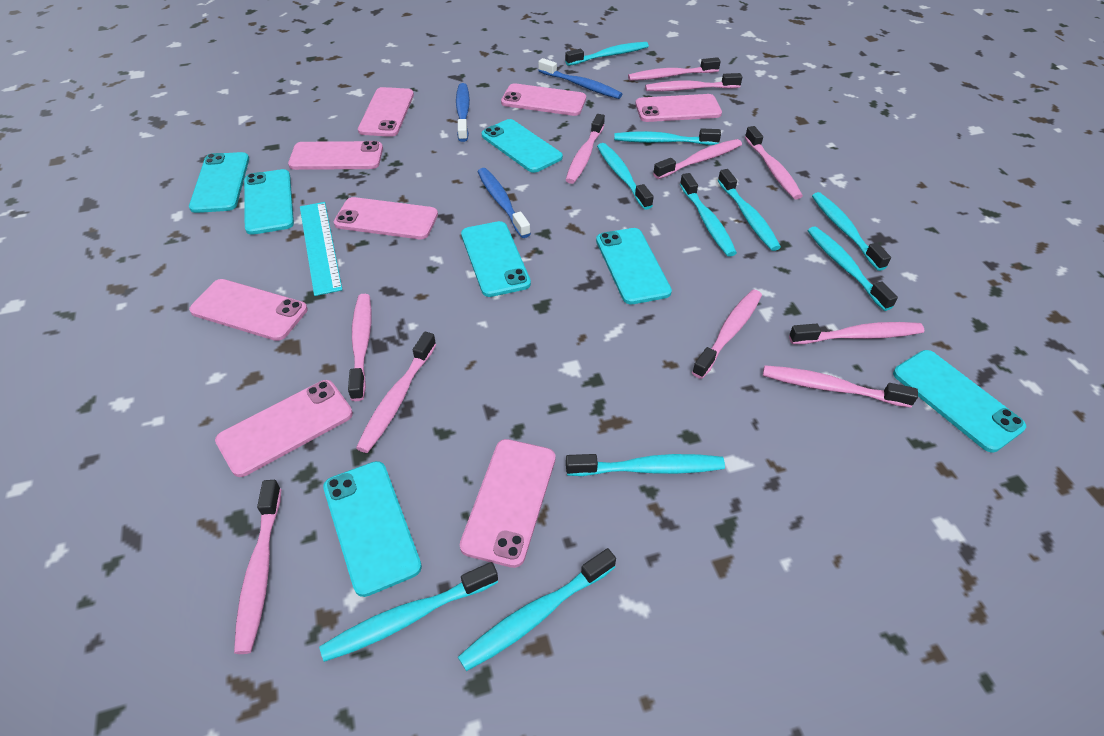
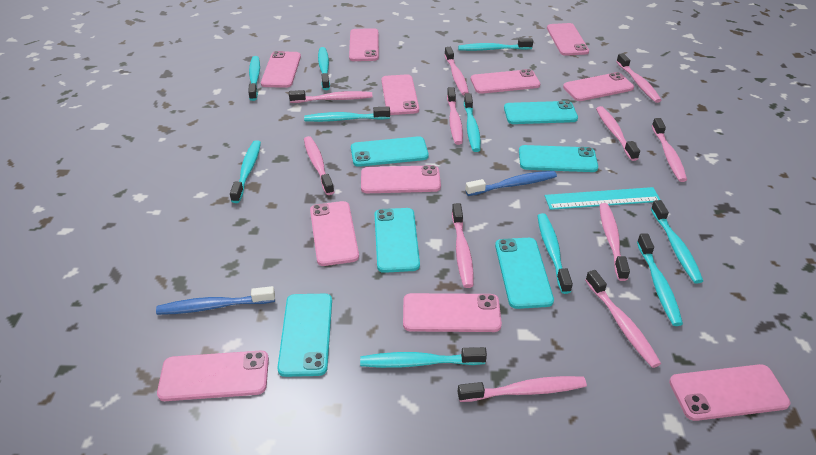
blue toothbrush: [456,83,470,142] [478,168,531,238] [538,58,622,99] = 3 -> [156,286,275,315] [465,171,557,196] = 2
pink phone: [189,279,307,341] [215,380,353,477] [288,141,383,170] [334,197,438,239] [358,87,414,137] [460,439,556,568] [501,83,586,116] [635,94,722,122] = 8 -> [157,351,269,401] [261,51,301,88] [310,201,359,266] [349,28,379,61] [361,165,441,193] [381,74,419,115] [403,293,502,332] [471,69,540,94] [547,23,589,56] [563,72,634,101] [669,364,790,421] = 11
turquoise phone: [189,152,249,213] [244,169,294,235] [323,461,422,597] [461,221,531,297] [481,119,563,173] [596,228,672,304] [893,350,1026,452] = 7 -> [277,294,332,377] [351,136,429,167] [375,208,420,273] [495,238,554,309] [504,101,578,124] [519,145,598,172] = 6

